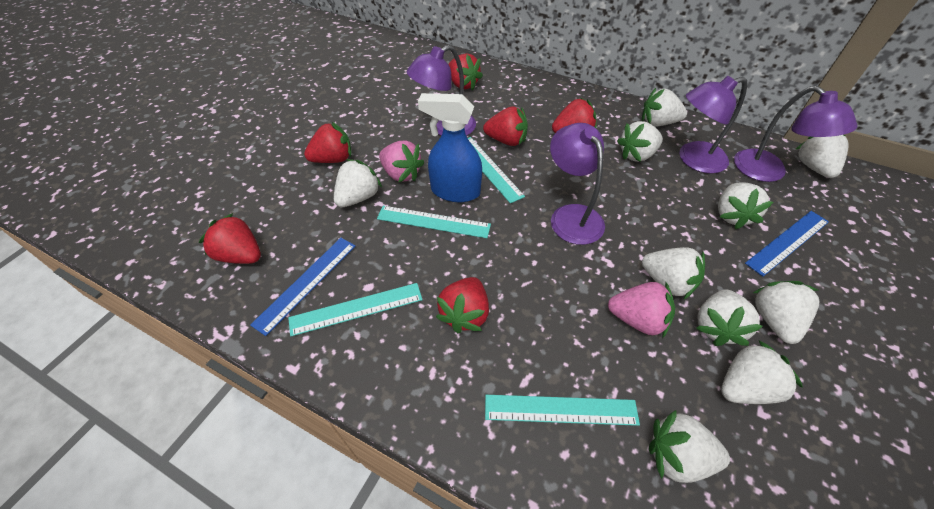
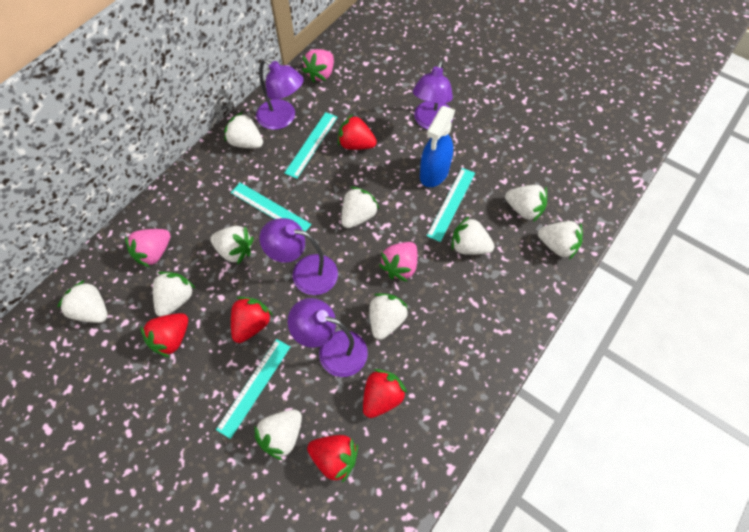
blue ruler: [250,238,356,336] [745,211,829,277] = 2 -> none = 0
pink strawberry: [379,140,425,182] [608,282,675,338] = 2 -> [125,229,171,268] [302,49,334,83] [379,242,418,282] = 3
red strawberry: [199,213,261,264] [304,121,351,163] [436,277,489,333] [448,53,483,90] [483,106,528,146] [552,97,597,133] = 6 -> [140,313,188,358] [231,297,273,343] [307,435,358,483] [338,114,377,150] [363,369,407,418] = 5

